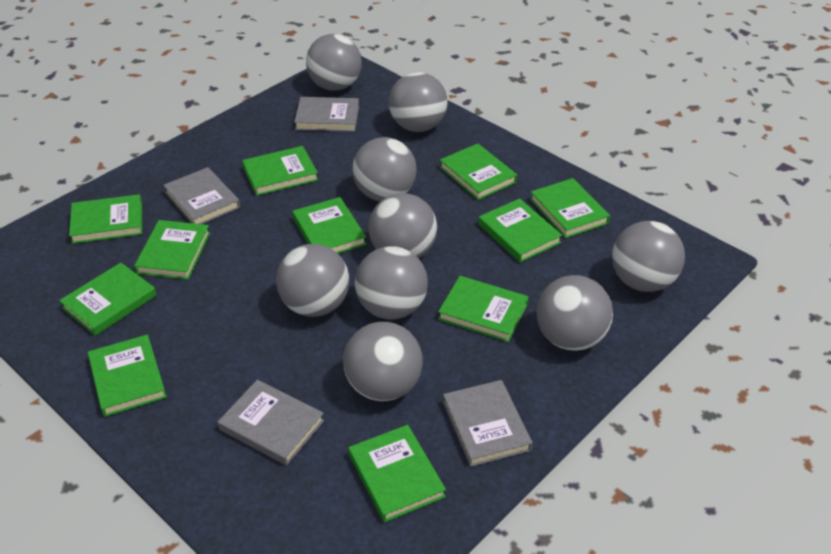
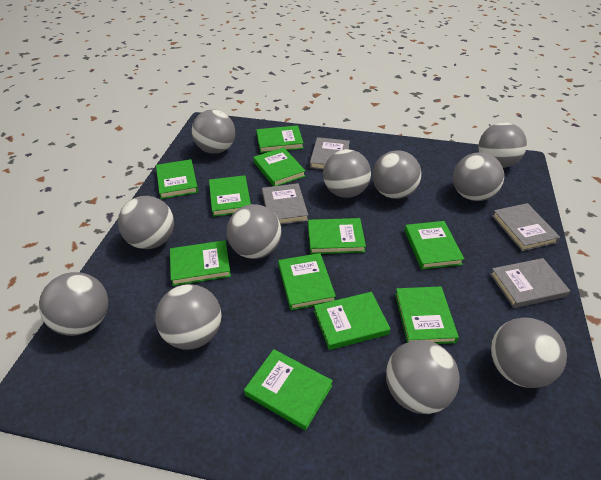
grey ball: [276,244,350,317] [306,34,362,91] [343,322,423,401] [352,137,417,201] [355,246,428,320] [368,193,437,258] [389,72,447,132] [536,275,613,351] [612,221,685,292] = 9 -> [39,272,108,336] [118,196,174,249] [155,284,222,350] [192,109,235,154] [227,204,282,259] [323,149,371,198] [372,150,421,199] [386,340,460,414] [453,152,504,201] [478,123,527,168] [491,318,567,388] = 11

